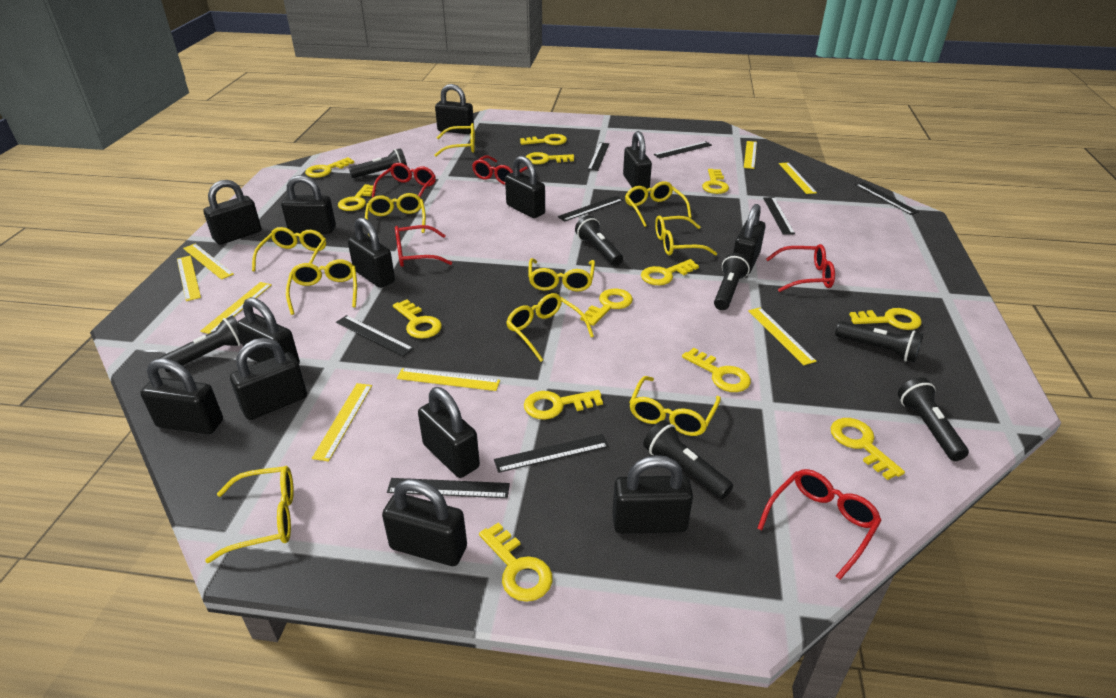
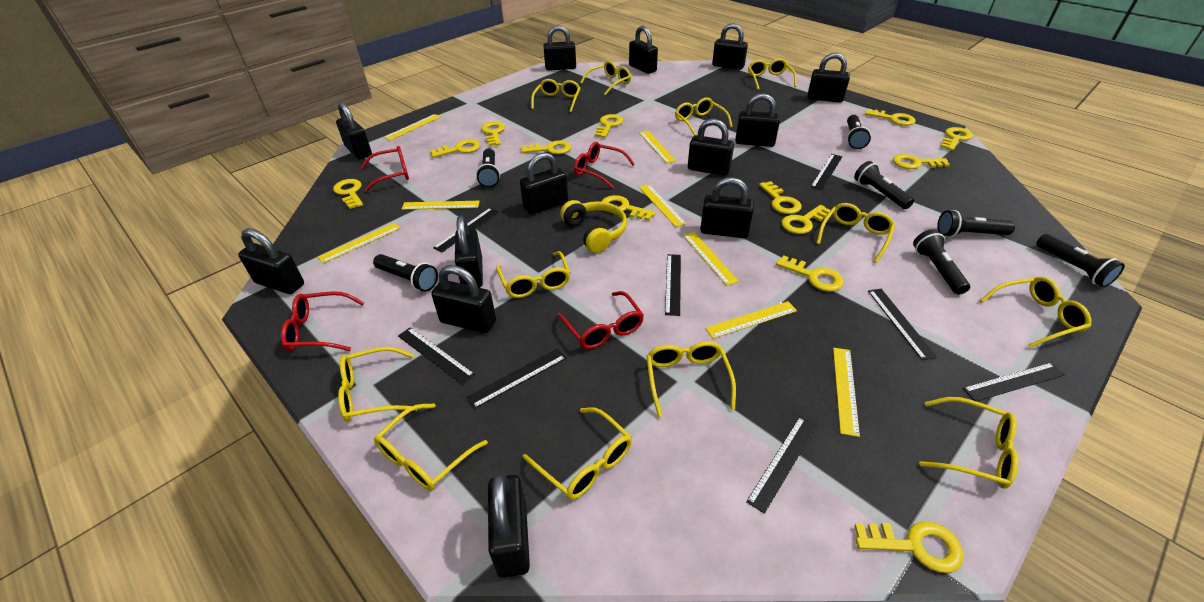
red glasses: [372,163,436,198] [395,225,452,267] [472,155,528,185] [757,469,882,580] [766,244,835,292] = 5 -> [281,291,364,351] [360,146,409,192] [557,291,644,349] [574,142,635,188] = 4
yellow glasses: [205,466,294,563] [252,227,326,272] [286,259,357,315] [365,193,426,237] [434,123,475,157] [506,293,594,362] [528,258,595,292] [625,181,692,227] [629,376,721,436] [655,215,718,256] = 10 -> [338,347,417,422] [374,403,488,491] [496,251,570,298] [523,407,632,500] [531,79,580,112] [580,61,631,95] [646,341,736,417] [675,97,733,136] [748,58,797,90] [817,203,895,263] [919,397,1018,489] [980,277,1091,348] = 12
yellow headphones: none = 0 -> [560,200,627,253] = 1

